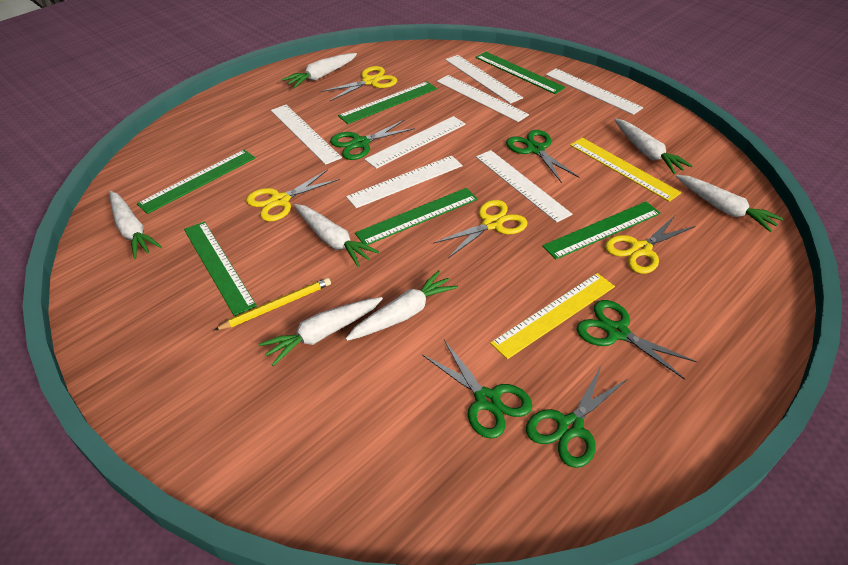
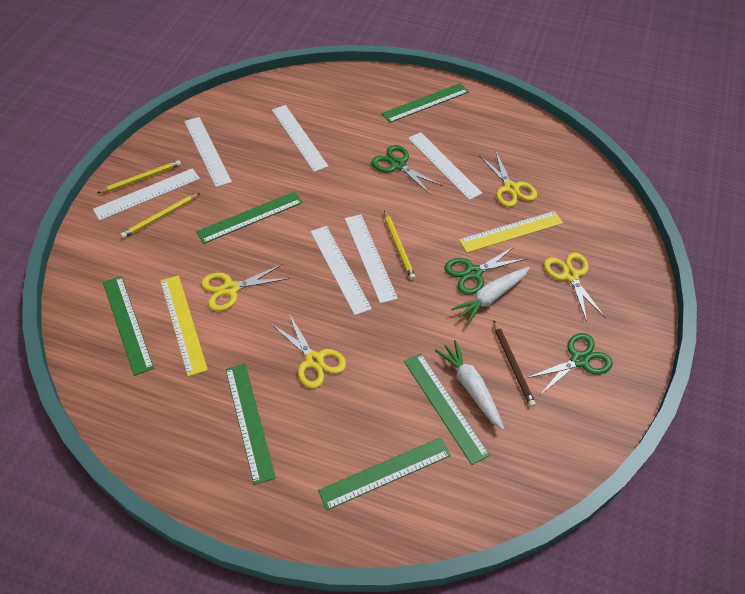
brown pencil: none = 0 -> [493,320,536,407] = 1
green scissors: [330,120,415,160] [422,340,532,439] [506,130,580,183] [526,364,628,468] [577,300,697,380] = 5 -> [371,145,443,195] [444,246,526,295] [527,333,613,396] = 3
white carrot: [109,191,162,259] [259,297,383,366] [282,53,357,88] [294,204,379,267] [345,270,458,341] [615,119,692,174] [676,175,783,232] = 7 -> [435,340,504,430] [451,267,529,325] = 2
white ruler: [271,105,342,165] [346,156,463,208] [365,116,465,169] [437,75,529,122] [445,55,523,104] [476,150,572,223] [546,68,643,115] = 7 -> [93,168,200,221] [184,117,232,187] [272,105,329,172] [310,226,372,315] [345,215,398,304] [408,132,483,200] = 6
yellow pencil: [214,278,331,331] = 1 -> [98,160,181,193] [120,193,200,238] [384,210,416,280] = 3

